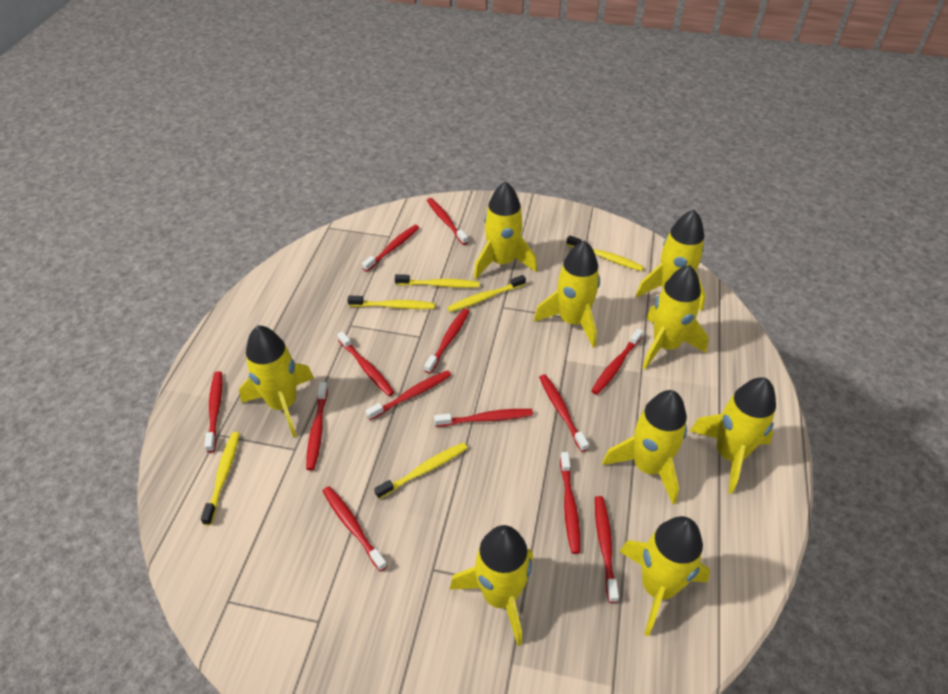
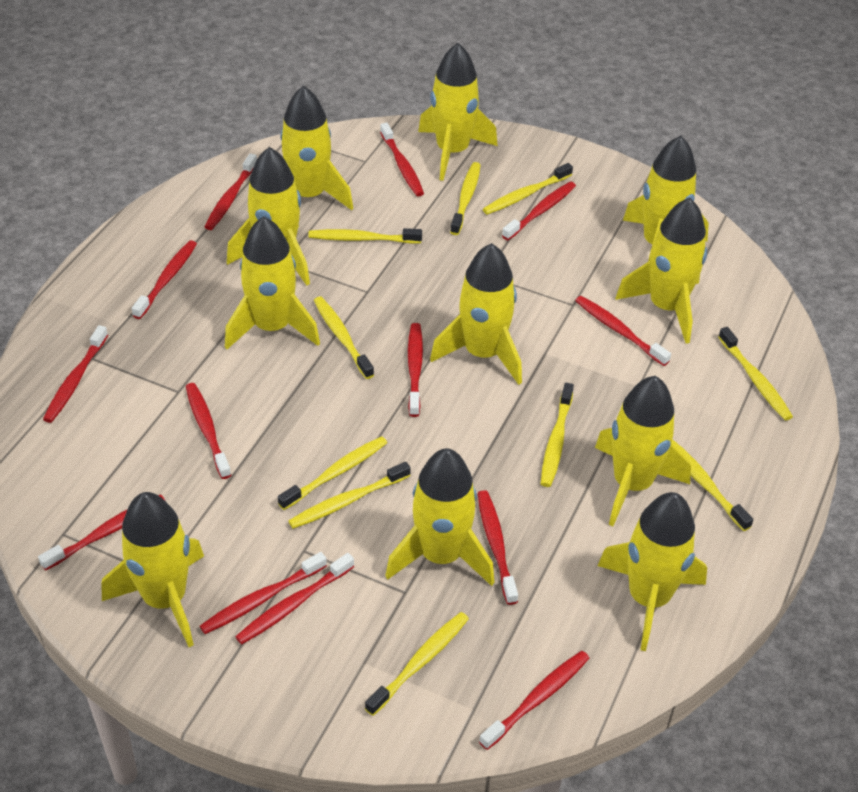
yellow rocket: [239,325,314,437] [450,525,533,646] [474,181,537,279] [534,240,600,348] [602,390,687,504] [619,516,710,637] [636,210,705,311] [642,265,709,369] [690,377,776,494] = 9 -> [101,492,204,647] [225,216,320,349] [227,147,310,286] [280,86,353,210] [385,448,495,586] [418,43,498,181] [430,243,522,385] [595,376,691,526] [598,492,707,651] [615,198,707,344] [623,136,709,262] = 11
yellow toothbrush: [201,432,240,525] [347,296,435,309] [374,442,468,499] [395,274,480,288] [447,275,526,312] [566,235,644,271] = 6 -> [278,436,387,510] [289,462,411,529] [308,228,422,244] [314,296,374,379] [365,612,469,716] [450,162,481,235] [483,163,573,215] [541,383,574,487] [672,439,753,531] [718,327,793,421] = 10

